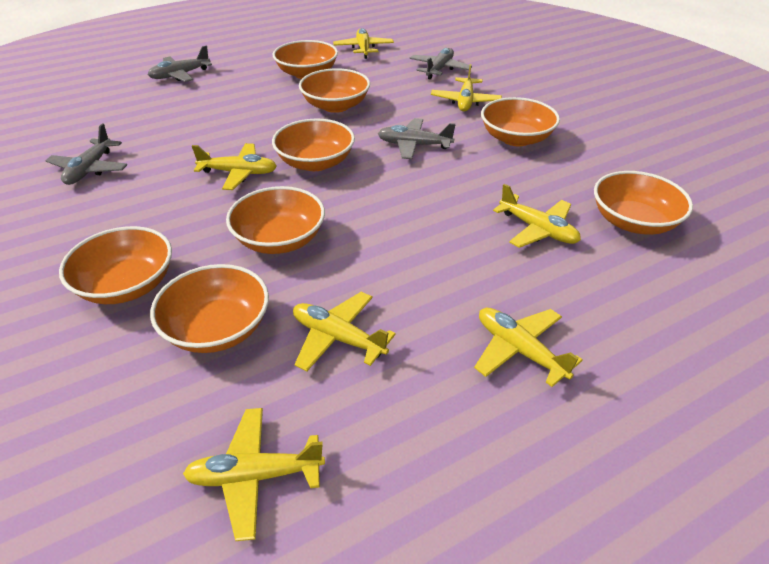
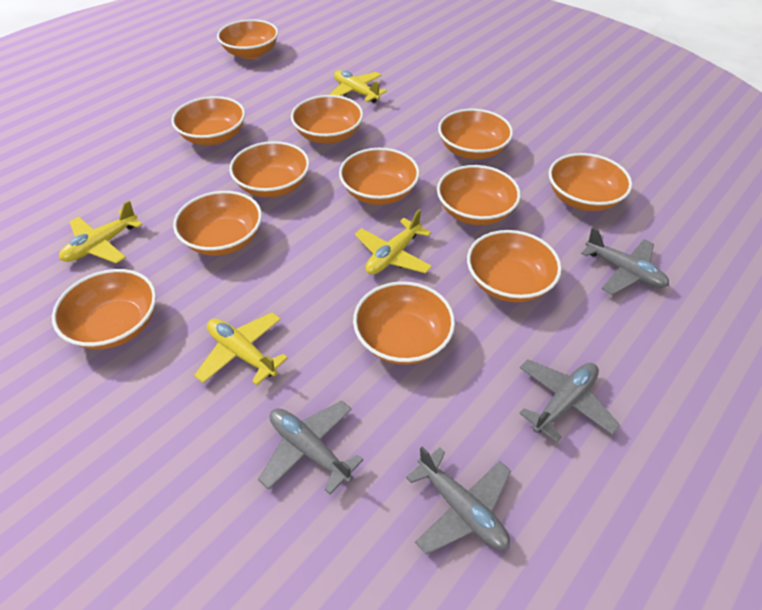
orange bowl: [59,226,172,304] [150,264,269,353] [226,186,325,254] [272,119,355,171] [273,40,338,79] [299,68,370,113] [481,97,560,146] [594,171,693,235] = 8 -> [52,269,156,349] [171,96,245,145] [173,191,262,256] [217,19,278,59] [229,141,310,198] [291,95,363,144] [339,148,420,205] [353,281,455,365] [437,165,521,225] [438,109,513,159] [467,230,562,303] [549,153,632,211] = 12
yellow plane: [183,408,325,541] [192,143,277,190] [293,292,396,372] [333,28,394,59] [431,64,502,111] [474,308,582,387] [493,184,581,248] = 7 -> [59,201,142,264] [194,312,288,385] [329,70,387,103] [355,209,432,275] = 4

